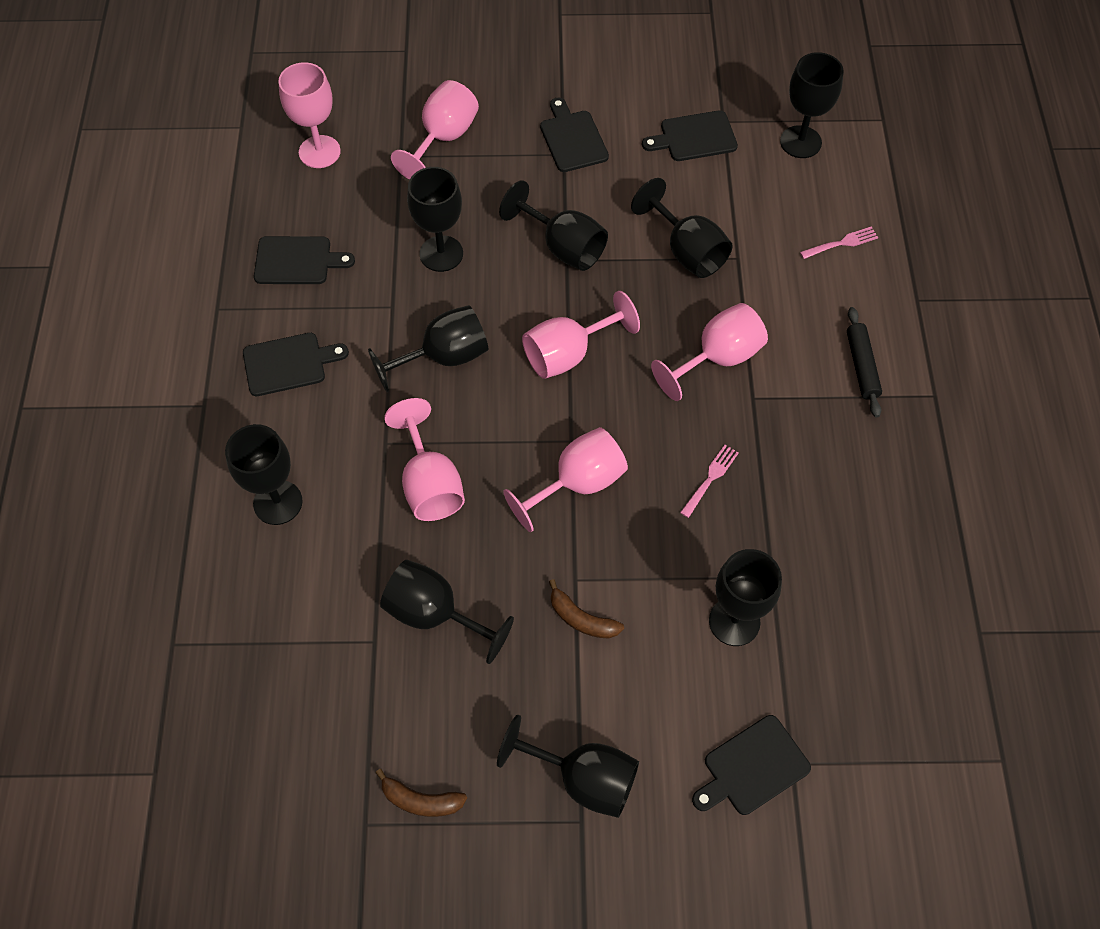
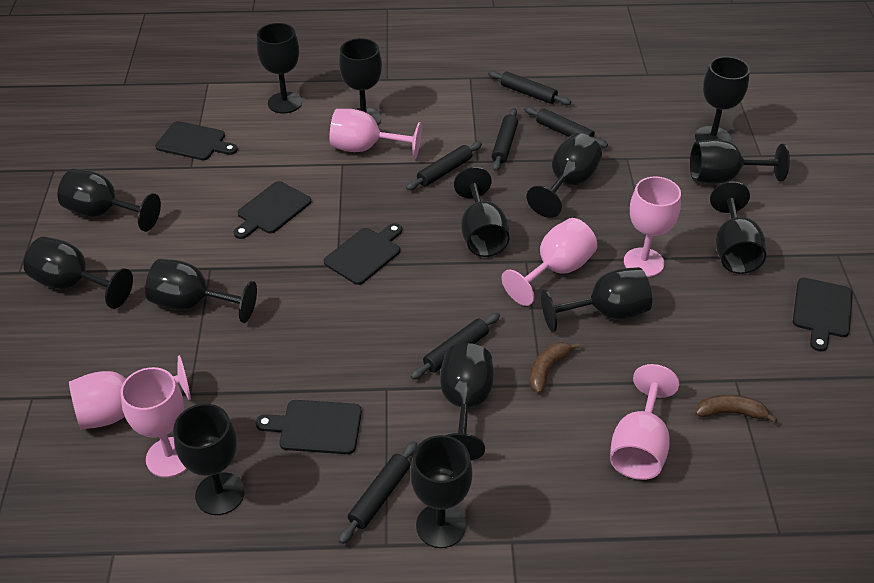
black goblet: [225,424,303,525] [368,305,488,392] [380,560,514,664] [407,167,463,272] [497,715,639,818] [499,180,608,271] [631,178,733,278] [709,549,782,646] [780,52,844,158] = 9 -> [24,236,133,309] [57,169,161,232] [145,259,257,323] [173,404,245,515] [257,23,302,114] [339,38,382,125] [410,435,473,548] [440,343,494,461] [454,167,509,257] [527,133,602,218] [541,267,652,332] [690,140,790,184] [695,56,750,142] [710,182,766,274] = 14
black rolling pin: [847,307,882,418] = 1 -> [339,441,417,544] [406,142,482,190] [410,313,500,380] [488,70,571,105] [492,108,518,171] [524,106,608,148] = 6
pink fork: [680,445,739,518] [800,227,879,259] = 2 -> none = 0

